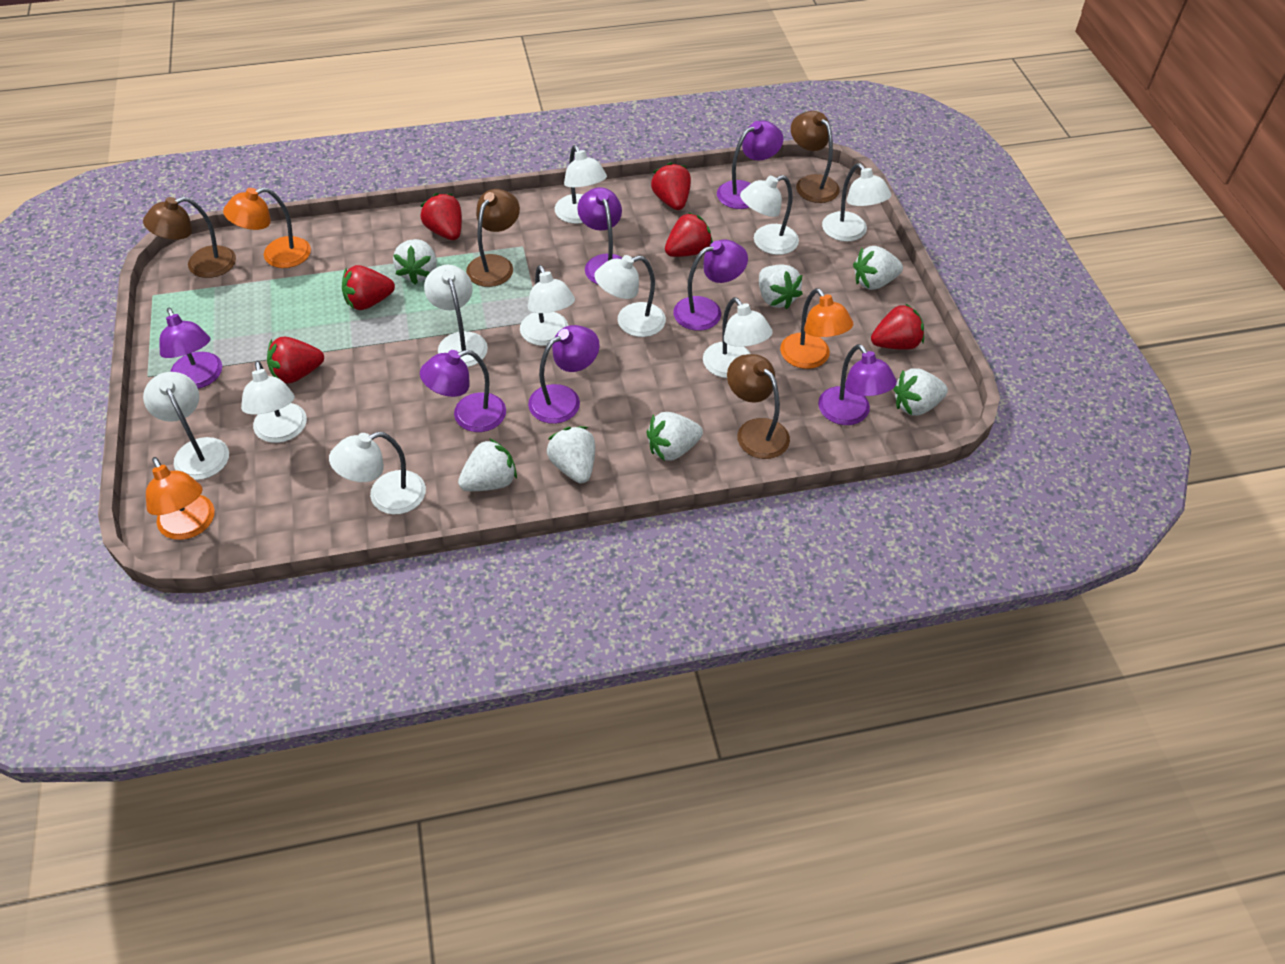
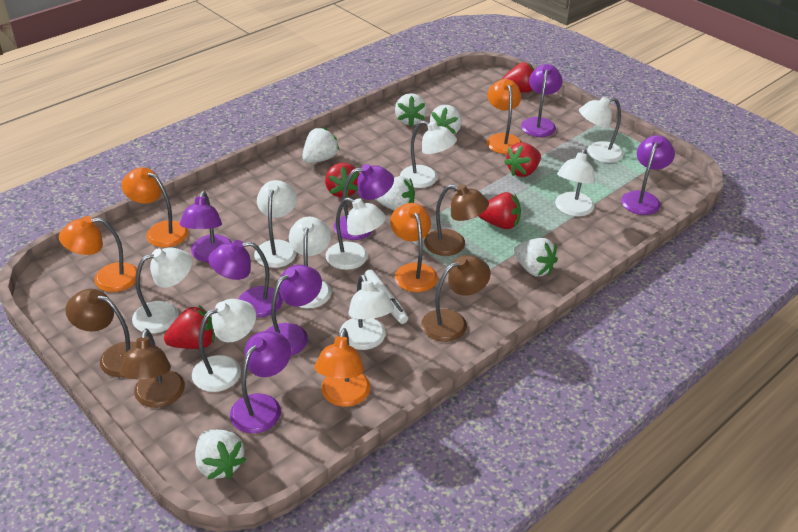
orange lamp: [146,457,215,540] [223,187,311,268] [780,288,853,369] = 3 -> [59,216,137,292] [121,167,188,247] [314,328,371,407] [390,203,438,292] [487,79,521,154] = 5
red strawberry: [267,337,324,384] [342,265,395,310] [420,193,462,240] [651,162,691,210] [665,212,713,257] [871,303,924,350] = 6 -> [164,305,215,349] [325,163,360,198] [478,192,521,229] [502,62,534,93] [504,142,541,177] = 5
white lamp: [143,372,229,480] [241,361,307,443] [329,432,426,515] [424,265,488,367] [520,265,575,346] [555,145,607,224] [594,255,666,337] [703,297,773,378] [740,175,799,255] [822,163,891,242] = 10 -> [132,247,192,333] [192,299,256,392] [254,180,297,268] [289,217,331,308] [326,197,386,270] [339,274,394,350] [400,121,457,188] [555,149,595,216] [579,96,624,163] = 9
white marker: none = 0 -> [364,269,408,324] = 1
white strawberry: [393,239,437,285] [458,438,517,491] [547,426,595,483] [646,412,703,461] [759,265,803,309] [853,246,903,290] [893,368,948,416] = 7 -> [195,430,246,479] [302,127,340,163] [375,176,415,211] [395,93,427,126] [430,105,462,135] [513,238,558,277] = 6

